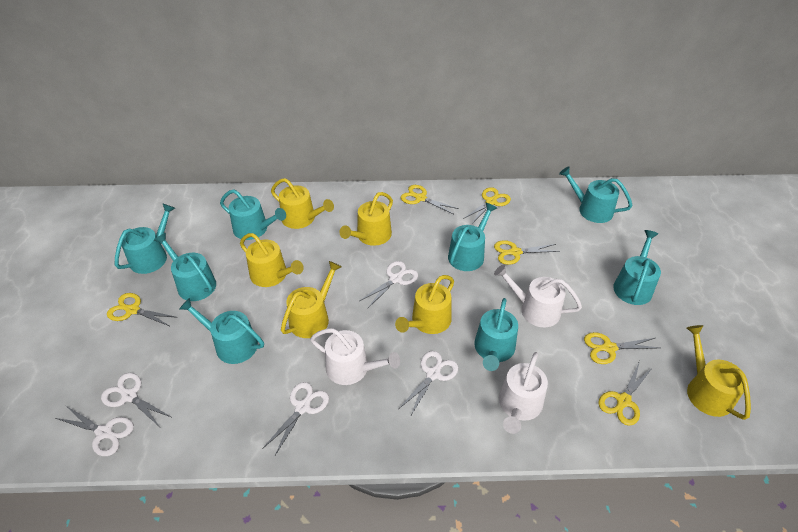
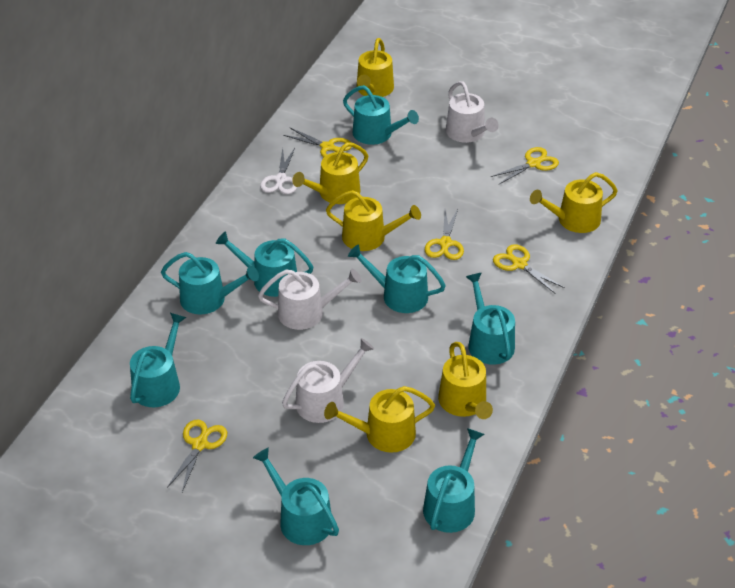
white scissors: [56,406,134,456] [101,373,171,427] [262,382,329,455] [359,261,418,308] [400,351,458,417] = 5 -> [260,148,297,194] = 1
yellow scissors: [107,293,178,326] [401,185,459,214] [463,187,511,225] [494,240,560,265] [584,332,659,364] [598,361,652,426] = 6 -> [167,420,227,492] [283,127,352,157] [425,209,464,260] [491,147,559,184] [493,244,565,294] = 5

